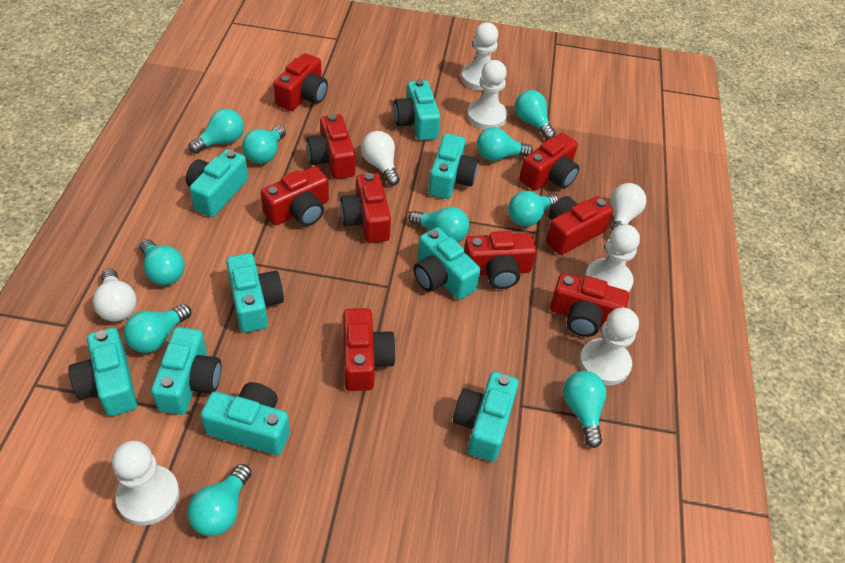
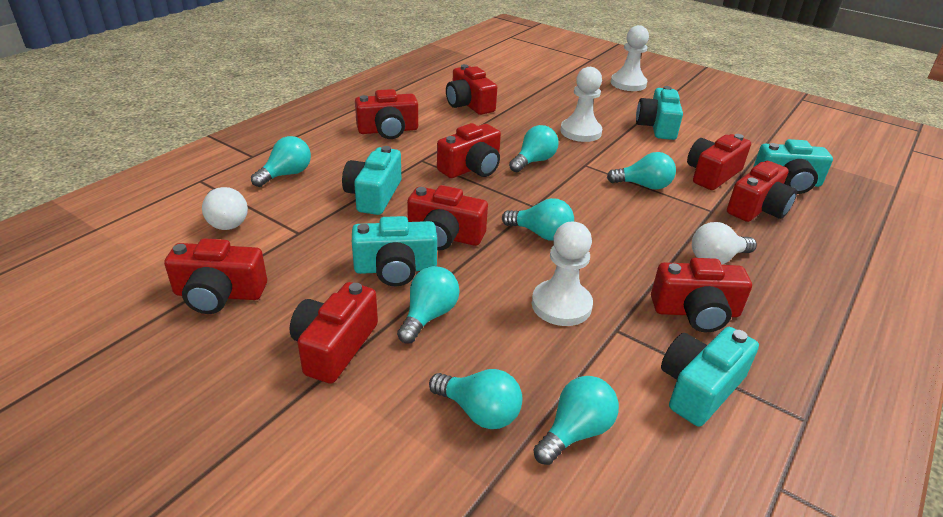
turquoise camera: [68,328,137,416] [151,327,221,415] [186,149,248,217] [201,382,290,455] [226,253,284,333] [393,79,441,141] [414,227,480,300] [428,134,478,199] [453,372,519,461] = 9 -> [342,146,401,215] [352,216,437,286] [636,86,683,140] [661,327,759,427] [753,139,833,194] = 5
turquoise light bulb: [124,304,191,353] [139,239,185,285] [187,464,252,536] [188,109,244,154] [242,126,286,164] [408,207,469,242] [477,127,533,161] [508,191,558,227] [515,90,556,140] [563,371,606,448] = 10 -> [251,136,311,187] [397,266,459,343] [429,369,522,429] [502,198,574,241] [509,125,559,172] [533,376,619,465] [607,152,676,190] = 7
white light bulb: [93,269,137,321] [361,131,400,186] [610,183,646,234] = 3 -> [202,187,248,230] [692,222,757,265] = 2
white pawn: [112,440,179,525] [461,22,498,91] [467,60,507,129] [579,308,639,385] [585,224,640,292] = 5 -> [532,222,593,326] [560,67,602,142] [611,25,649,91] = 3

